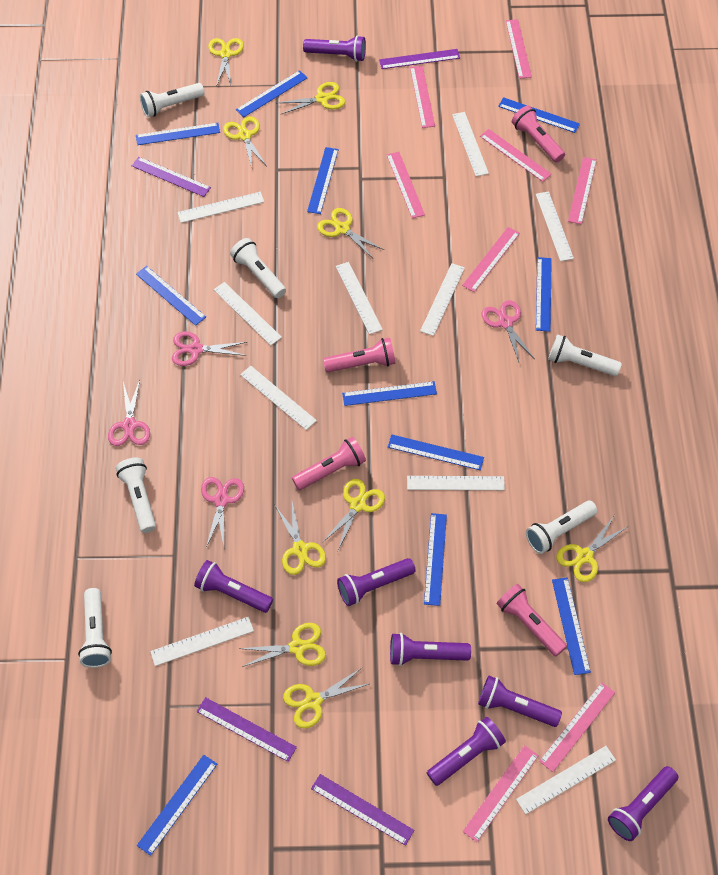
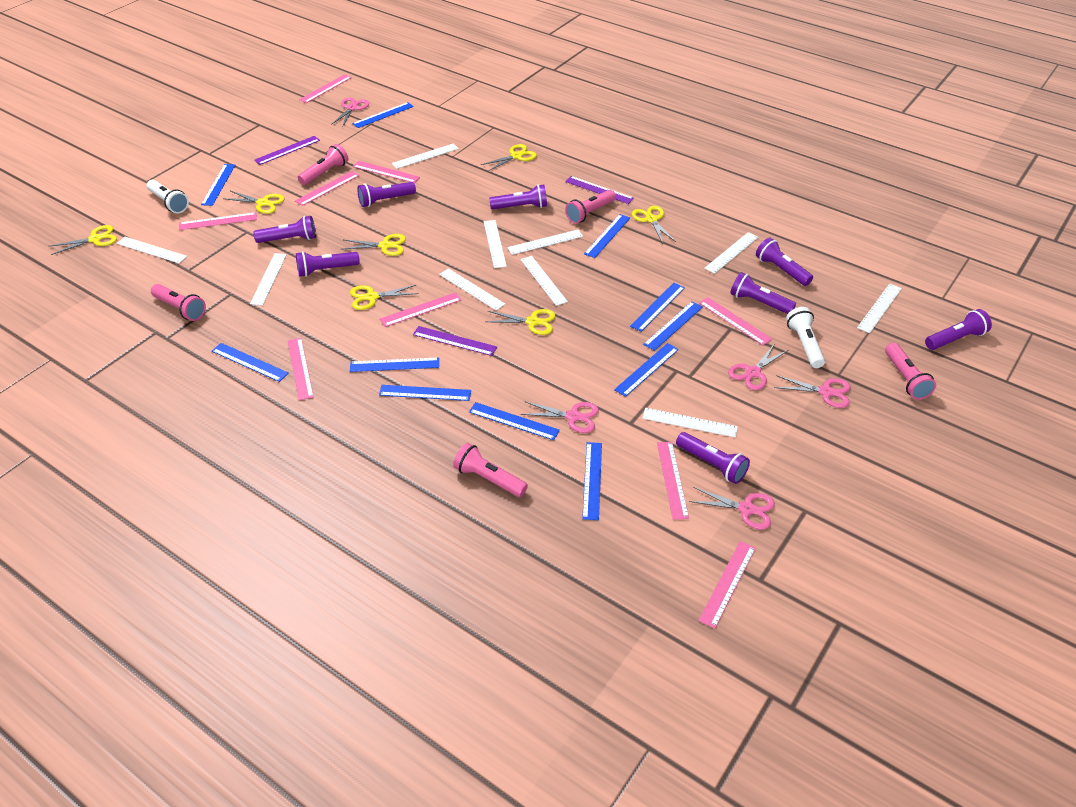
pink flashlight: [292,437,366,490] [323,338,396,372] [497,584,567,656] [512,106,565,163] = 4 -> [151,284,206,321] [298,144,348,185] [453,443,528,497] [565,190,616,224] [885,343,936,400] = 5
pink ruler: [386,152,425,218] [410,66,435,128] [462,227,520,292] [462,745,539,842] [480,129,552,182] [506,19,532,79] [539,682,615,772] [568,157,596,224] = 8 -> [179,212,257,230] [288,338,314,400] [295,171,359,206] [299,74,352,103] [353,161,420,183] [380,292,461,327] [657,442,689,520] [698,541,756,629] [699,297,772,346] = 9
pink scissors: [108,380,150,446] [172,331,247,366] [201,477,244,548] [481,300,535,364] = 4 -> [331,97,369,126] [521,401,599,433] [689,487,775,529] [728,343,788,390] [774,375,850,408] = 5
purple flashlight: [194,560,273,613] [303,35,366,62] [337,558,416,606] [390,633,471,666] [427,717,506,786] [478,676,562,727] [608,766,678,841] = 7 -> [253,216,316,243] [296,251,360,277] [357,182,416,207] [489,185,547,210] [676,432,750,484] [730,272,796,314] [756,238,813,286] [925,309,992,350] = 8
purple ruler: [132,157,211,197] [196,697,297,762] [311,774,414,846] [379,49,460,69] = 4 -> [254,136,320,165] [413,326,497,356] [565,176,634,204] = 3
white flashlight: [78,588,112,668] [116,458,156,533] [140,83,204,117] [230,238,286,298] [526,501,598,554] [548,334,622,376] = 6 -> [146,180,189,214] [786,307,825,368] = 2
yellow scissors: [208,38,244,86] [223,116,267,168] [239,623,326,667] [275,502,326,575] [278,82,345,115] [283,668,371,729] [317,208,384,258] [322,479,385,550] [556,516,627,582] = 9 -> [50,225,117,255] [223,191,284,214] [341,234,406,256] [350,285,419,310] [481,144,537,171] [486,309,556,335] [632,206,676,244] = 7

